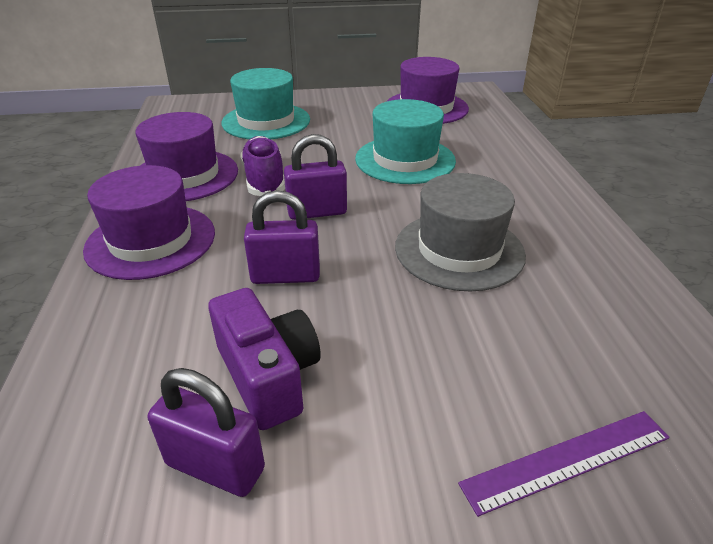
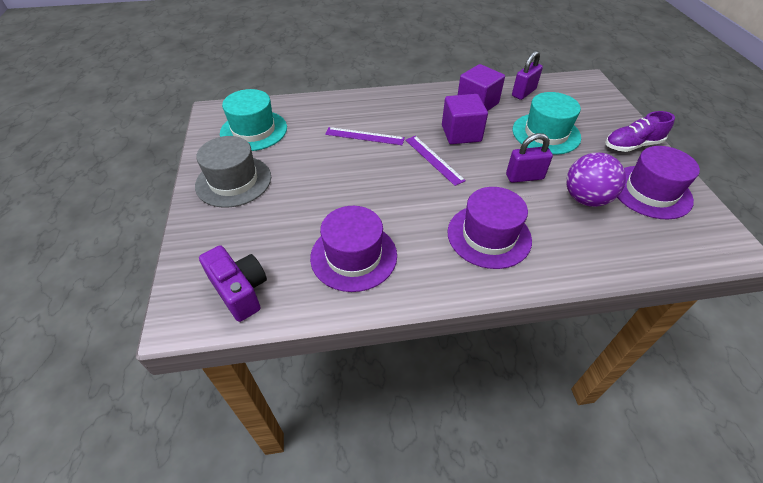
purple ball: none = 0 -> [566,153,626,207] = 1
purple cube: none = 0 -> [442,94,488,144] [458,64,505,111] = 2
purple padlock: [148,368,265,497] [244,190,320,284] [284,134,347,220] = 3 -> [506,133,553,183] [512,51,543,100] = 2
purple ruler: [458,411,670,517] = 1 -> [325,127,405,145] [405,136,466,186] = 2

